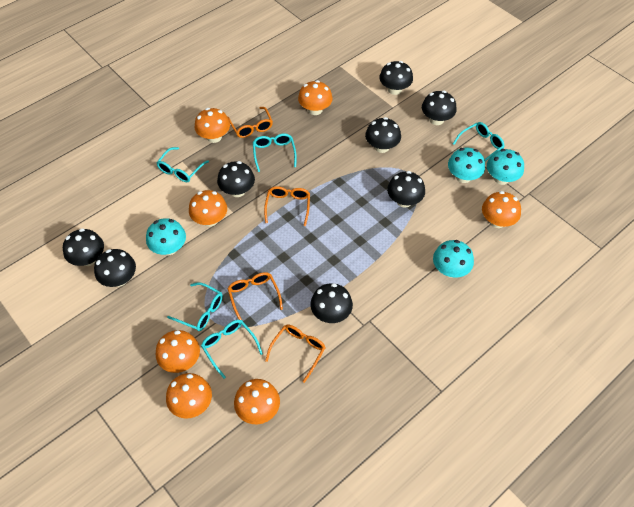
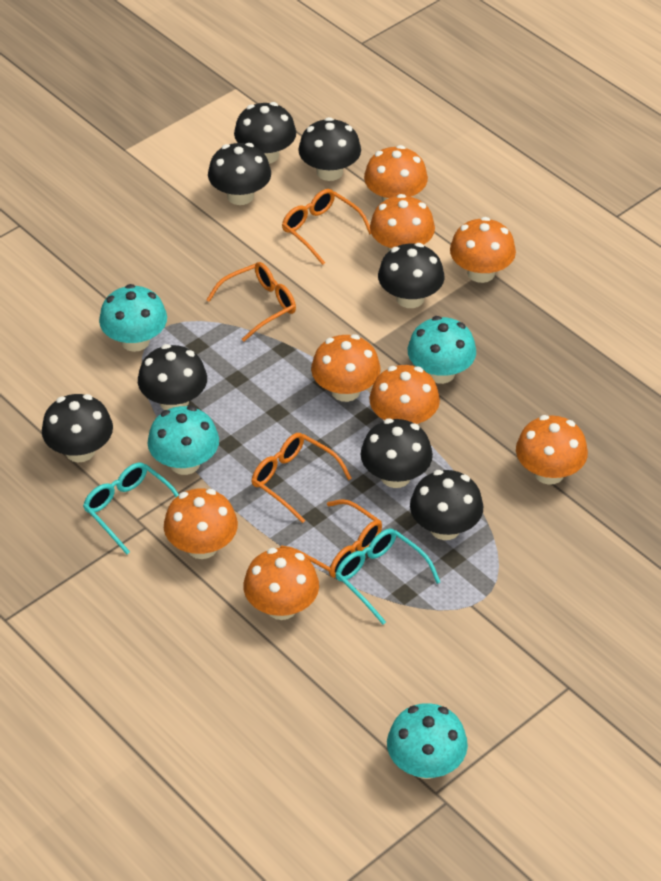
orange mushroom: [156,330,200,373] [166,373,212,419] [189,190,227,227] [194,108,230,143] [234,379,280,424] [298,80,332,115] [482,191,521,228] = 7 -> [164,488,238,559] [243,548,319,620] [311,334,381,402] [364,145,428,202] [369,365,440,425] [370,194,435,252] [450,217,516,283] [516,415,588,485] = 8
turquoise glasses: [157,147,209,182] [167,282,223,331] [201,320,263,379] [253,134,297,172] [453,122,505,161] = 5 -> [83,463,179,554] [335,529,440,624] = 2

